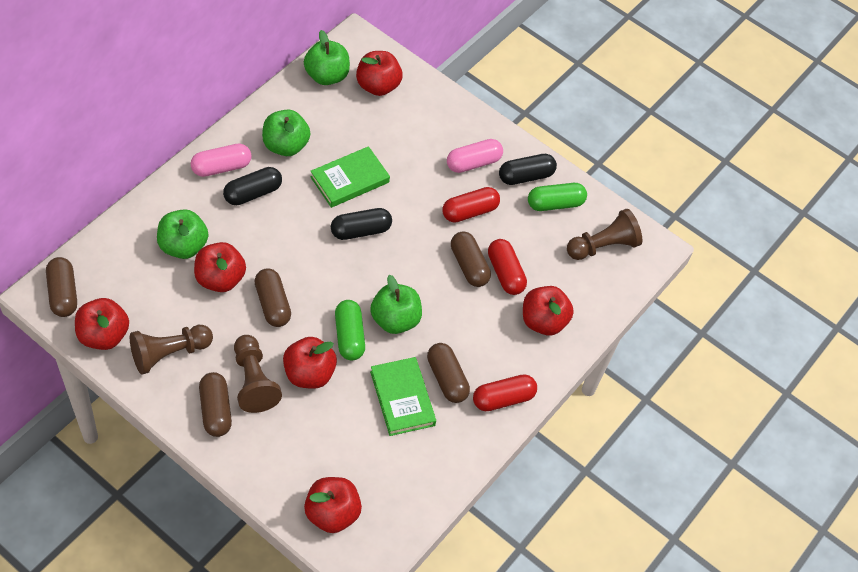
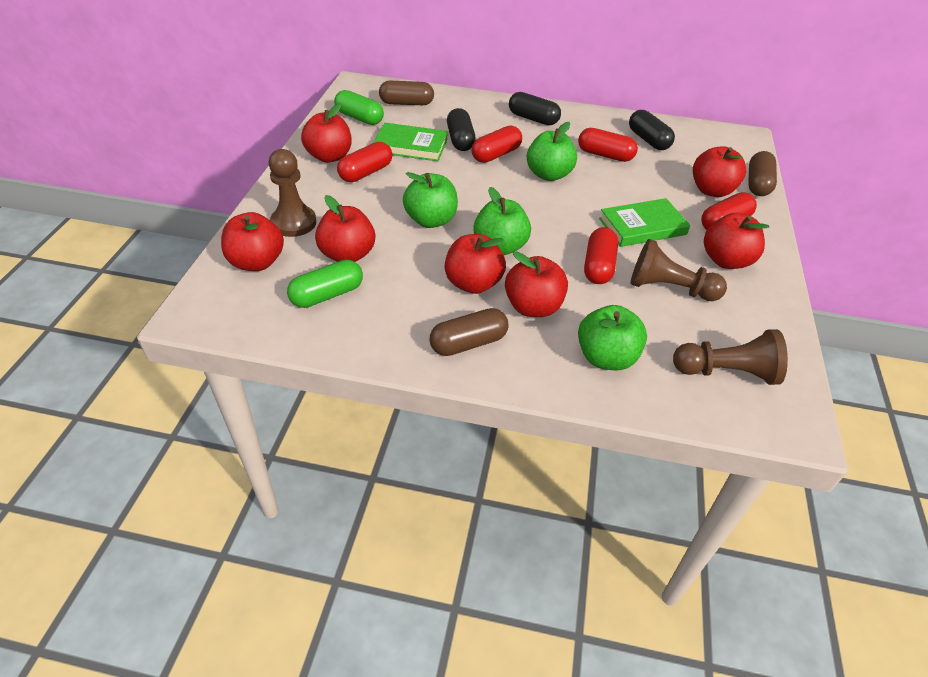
brown capsule: [46,257,77,317] [199,372,232,437] [255,268,291,327] [427,343,470,403] [451,231,491,287] = 5 -> [379,81,434,105] [429,308,508,356] [748,151,777,196] = 3
pink capsule: [190,144,252,177] [447,139,503,173] = 2 -> none = 0
red apple: [75,298,129,350] [194,242,246,292] [283,337,337,389] [304,477,362,533] [356,51,403,96] [523,286,574,335] = 6 -> [221,212,284,271] [301,103,352,163] [315,195,375,262] [445,234,506,294] [505,251,568,317] [693,146,746,197] [704,213,769,269] = 7
red capsule: [442,187,500,223] [473,374,537,411] [488,239,527,295] = 3 -> [337,142,392,182] [472,126,522,163] [578,128,638,162] [584,227,618,284] [701,192,757,230] = 5

